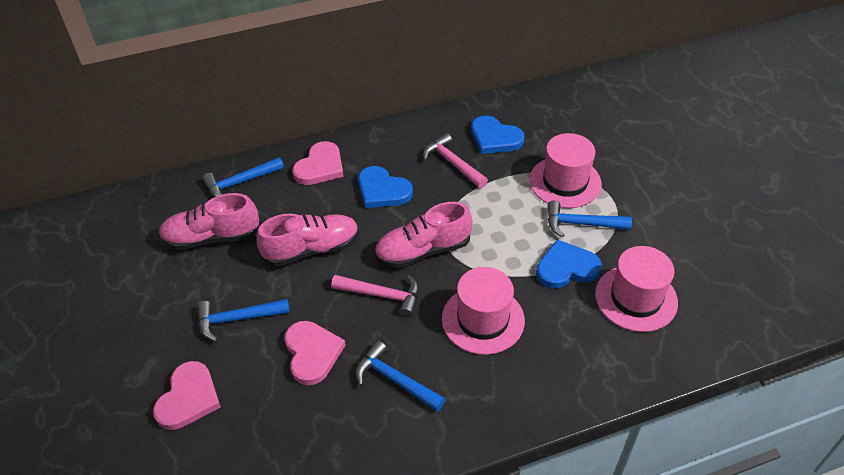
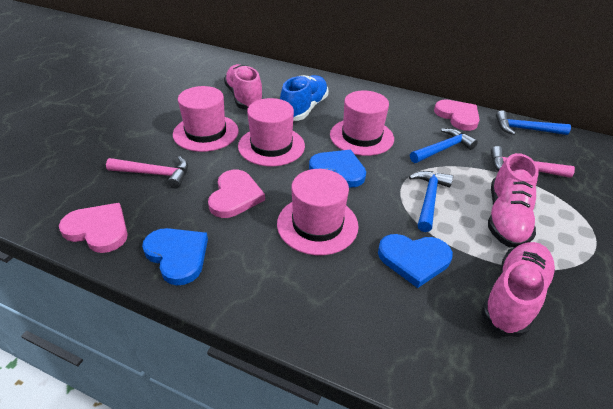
blue hammer: [197,299,290,342] [202,157,284,197] [356,341,445,412] [547,200,632,238] = 4 -> [409,171,453,232] [410,128,478,163] [496,110,571,135] = 3
blue shoe: none = 0 -> [280,75,329,121] = 1
pink hat: [442,267,525,355] [529,133,602,208] [595,246,678,332] = 3 -> [173,86,239,152] [238,98,305,166] [277,169,359,255] [330,91,394,156] = 4

